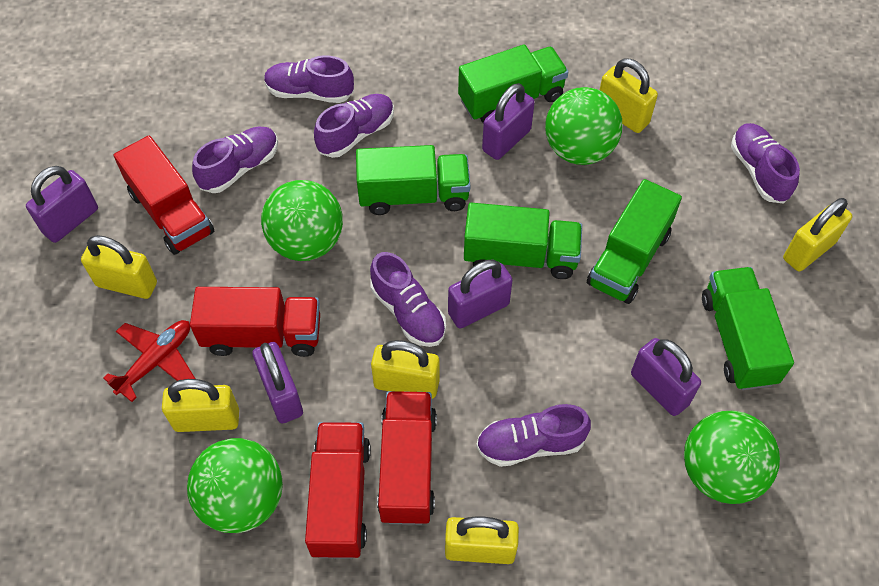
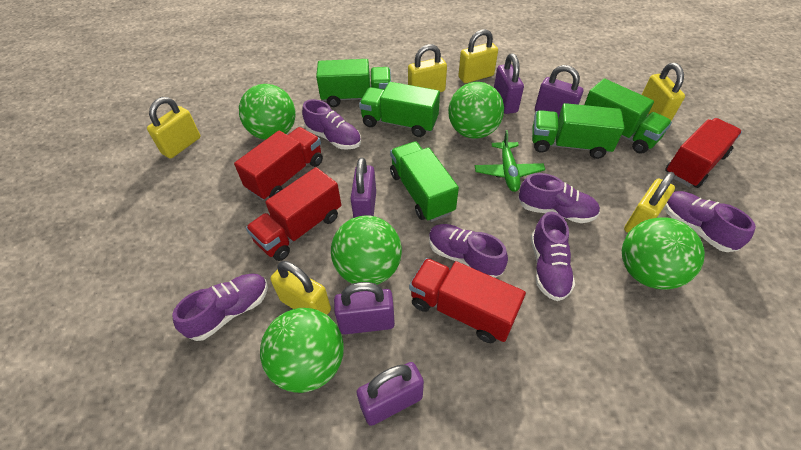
green ball: [187,438,283,533] [261,180,343,261] [545,87,622,165] [684,411,780,504] = 4 -> [239,84,296,140] [260,308,344,393] [331,215,402,285] [448,82,504,139] [622,217,705,290] = 5
green plane: none = 0 -> [475,130,545,192] = 1
red plane: [103,320,195,402] = 1 -> none = 0

